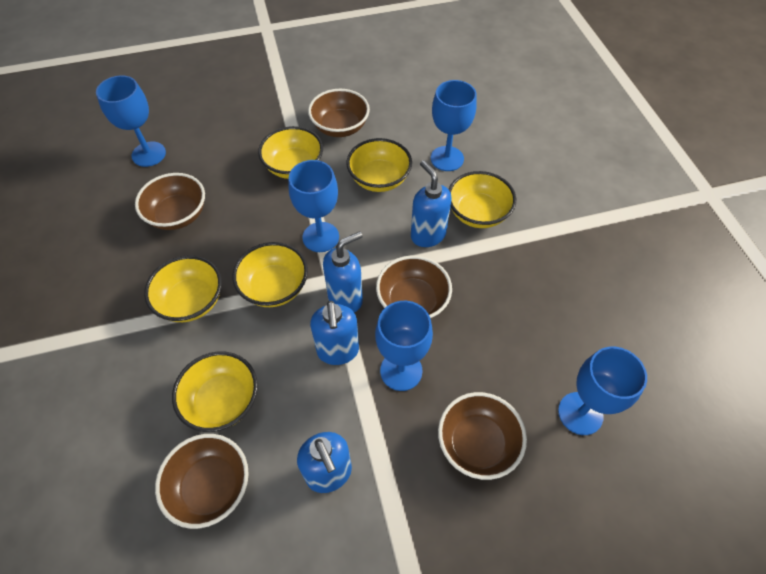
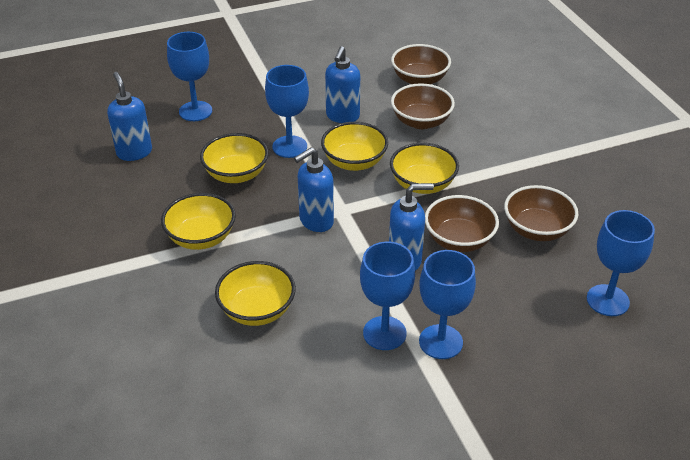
brown bowl: [135,173,205,230] [155,434,249,529] [308,89,370,137] [376,256,452,319] [438,392,527,480] = 5 -> [391,44,451,84] [391,83,455,129] [425,195,499,252] [504,185,579,241] = 4
yellow bowl: [144,255,222,322] [172,351,258,432] [233,242,308,307] [258,126,323,179] [346,138,412,192] [448,171,516,228] = 6 -> [161,193,236,250] [200,133,269,183] [215,261,296,326] [321,122,388,171] [390,143,459,194] = 5

